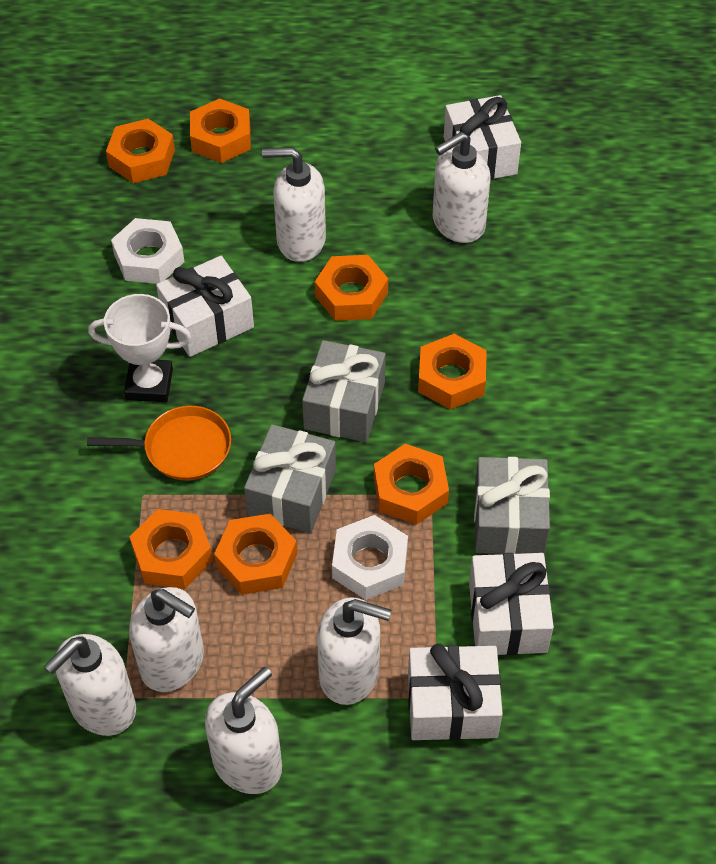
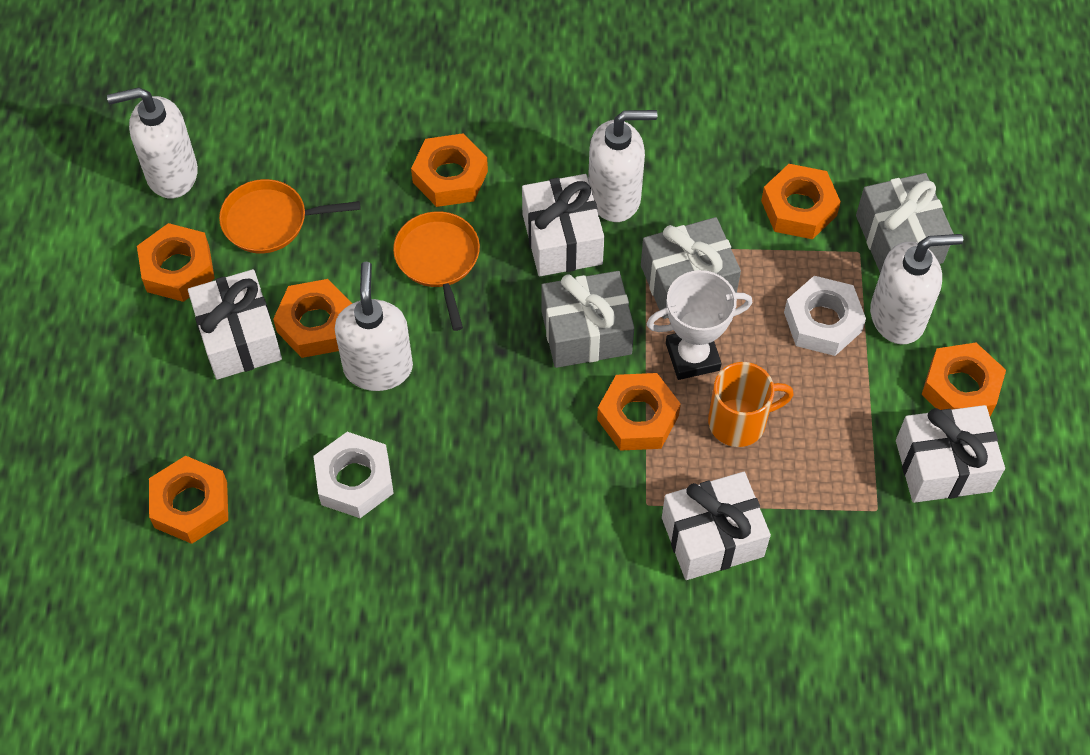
orange mug: none = 0 -> [708,362,794,447] = 1
orange pan: [87,406,231,481] = 1 -> [219,179,360,253] [393,211,480,331] = 2
white soap dispenser: [44,634,136,736] [129,587,204,692] [205,667,282,794] [262,147,326,262] [317,597,391,705] [432,132,491,243] = 6 -> [107,88,198,199] [335,262,413,391] [588,110,657,222] [870,234,963,344] = 4

